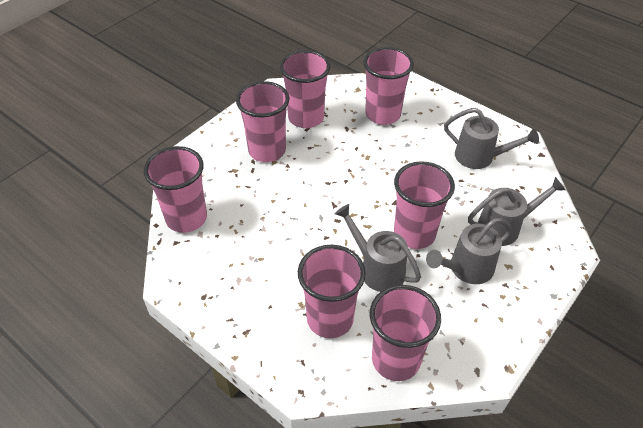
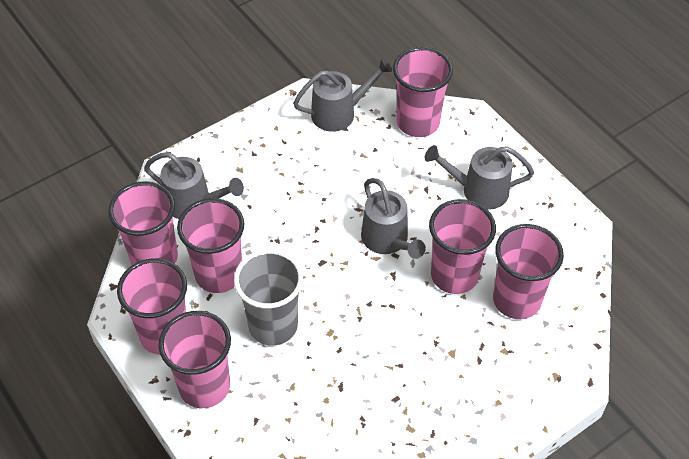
grey cup: none = 0 -> [234,249,303,346] = 1

